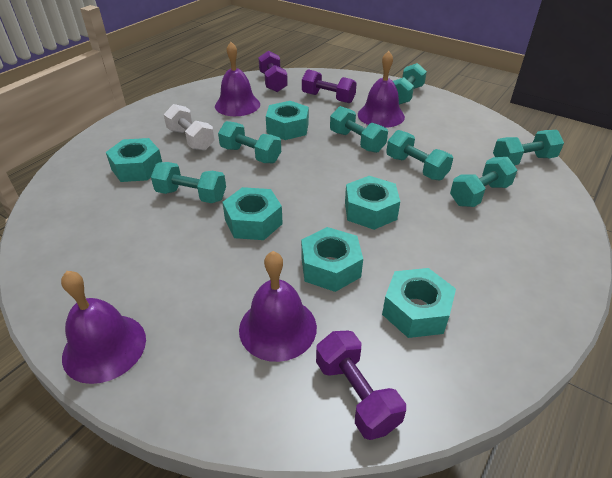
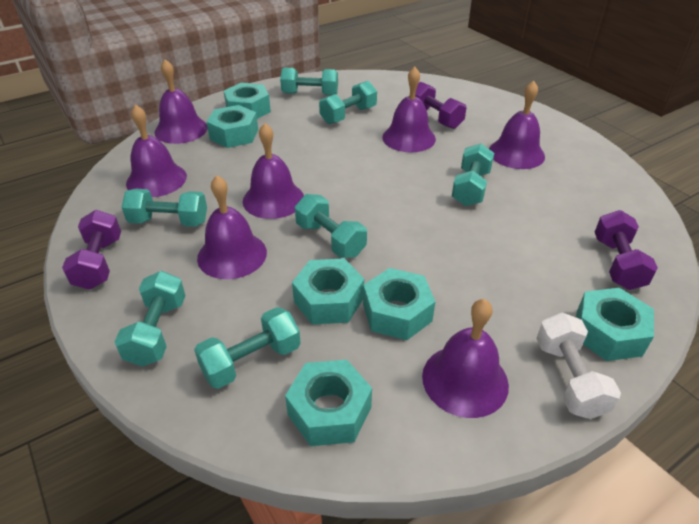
purple bell: [61,271,146,384] [215,42,260,116] [239,251,317,362] [358,51,405,128] = 4 -> [126,104,187,197] [154,59,208,144] [197,175,267,279] [243,123,304,219] [382,67,436,152] [422,299,509,418] [489,81,545,169] = 7

